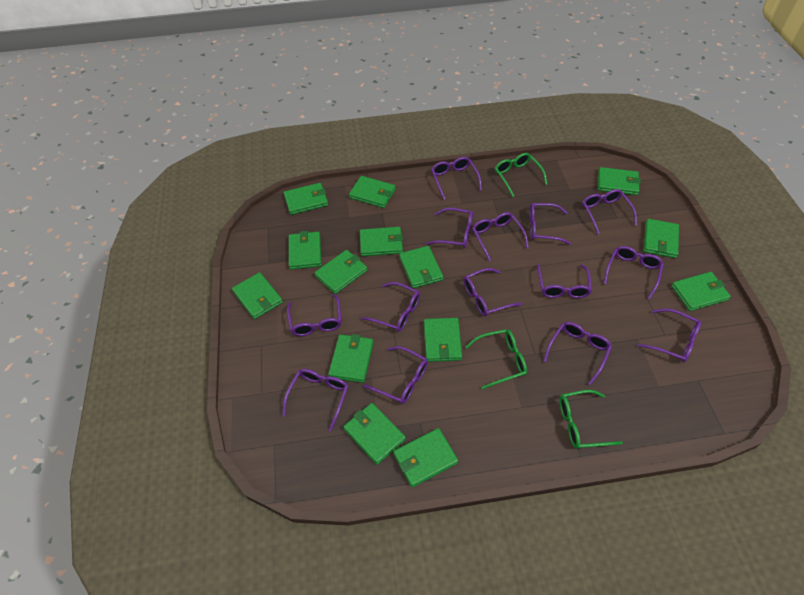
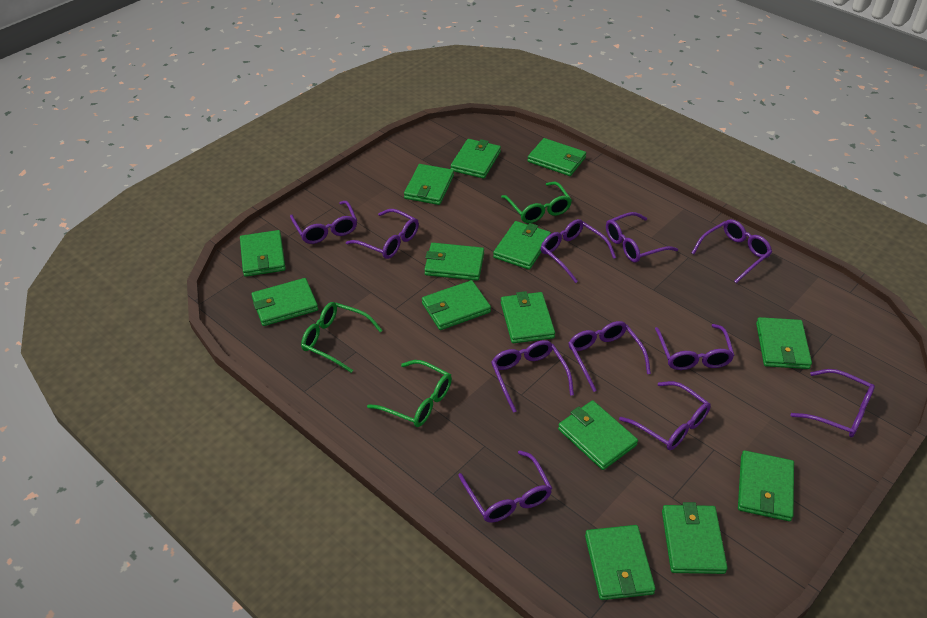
purple glasses: [282,369,348,431] [287,294,342,336] [361,282,420,332] [363,346,428,404] [426,208,473,248] [431,157,482,200] [464,268,522,316] [472,212,529,261] [529,203,571,245] [537,264,592,298] [543,322,612,385] [582,189,637,234] [603,246,664,299] [638,308,701,362] = 14 -> [290,201,357,244] [346,209,419,259] [458,450,552,523] [491,340,574,413] [541,219,616,283] [568,321,651,392] [606,212,678,262] [619,381,711,450] [655,324,735,370] [692,219,772,283] [790,369,875,438] = 11

